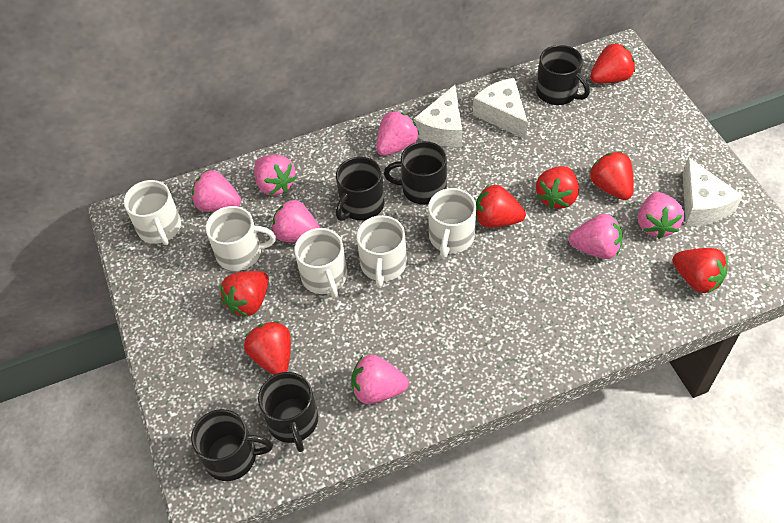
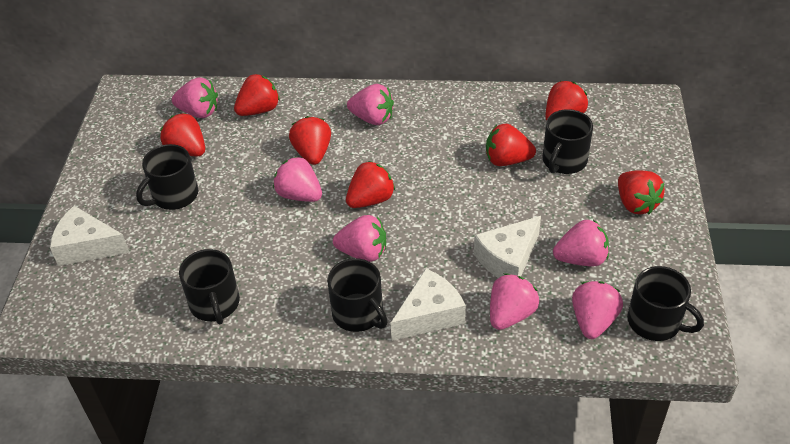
white mug: [124,180,181,245] [206,206,276,271] [294,228,347,298] [357,215,407,287] [428,188,476,258] = 5 -> none = 0

